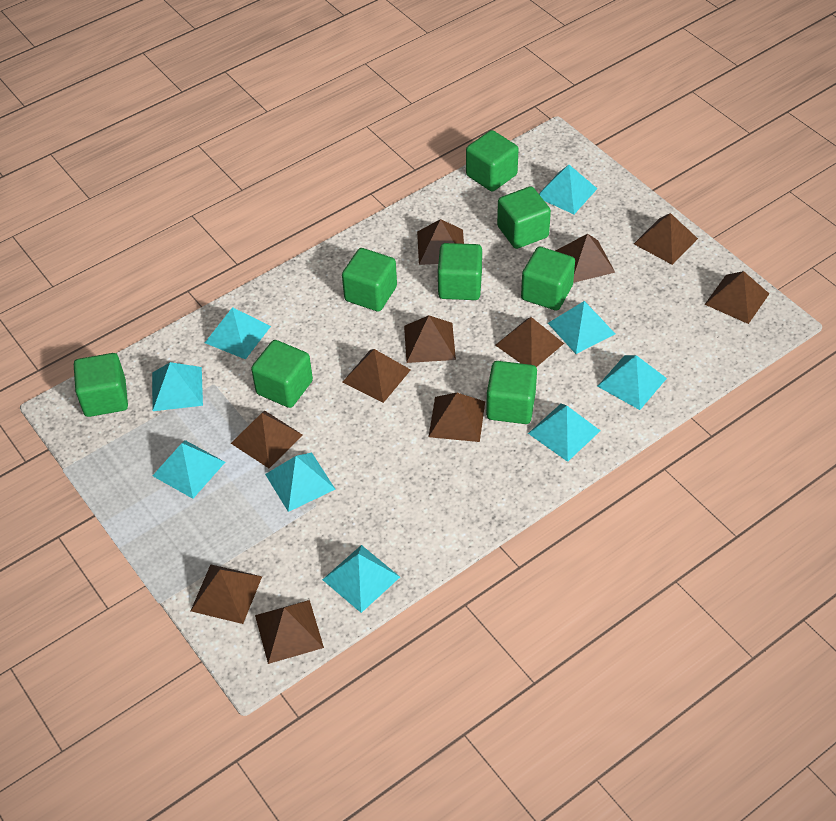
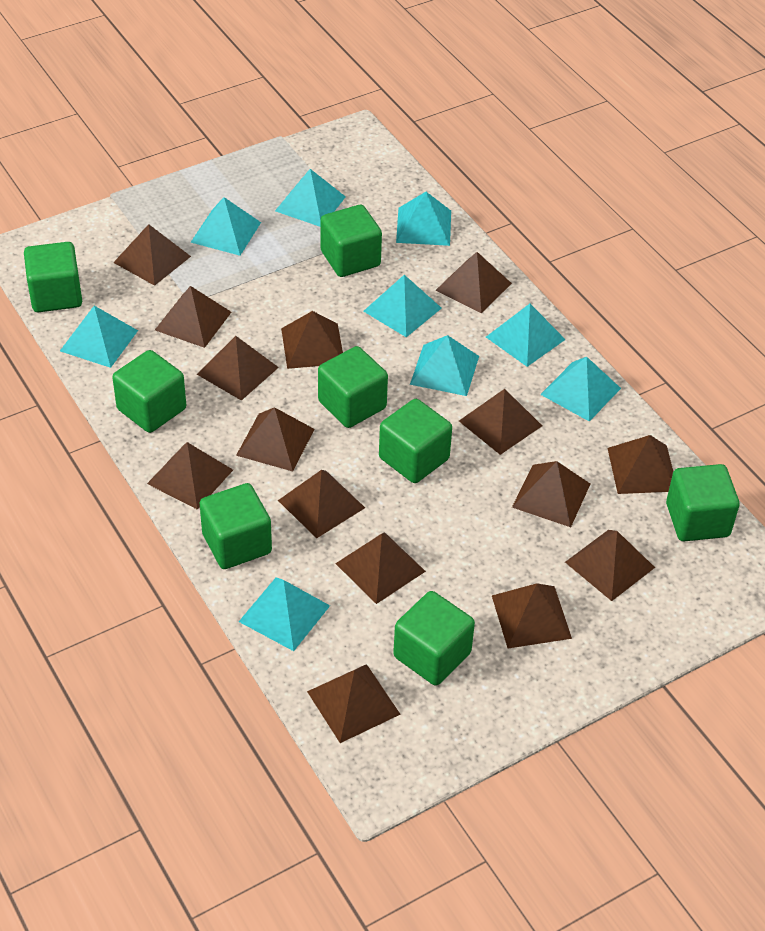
brown pyramid: [191,564,262,624] [231,411,303,468] [255,600,324,664] [342,349,411,403] [404,315,456,363] [417,219,464,265] [428,393,485,442] [495,317,564,367] [556,234,615,283] [634,213,698,265] [704,271,769,324] = 11 -> [113,224,191,286] [147,442,233,510] [155,286,231,348] [197,336,279,401] [236,407,314,471] [278,470,365,538] [281,311,343,369] [307,664,401,743] [335,532,426,604] [436,252,512,314] [459,389,542,455] [492,583,572,648] [512,461,590,527] [565,530,655,601] [608,435,673,494] = 15

